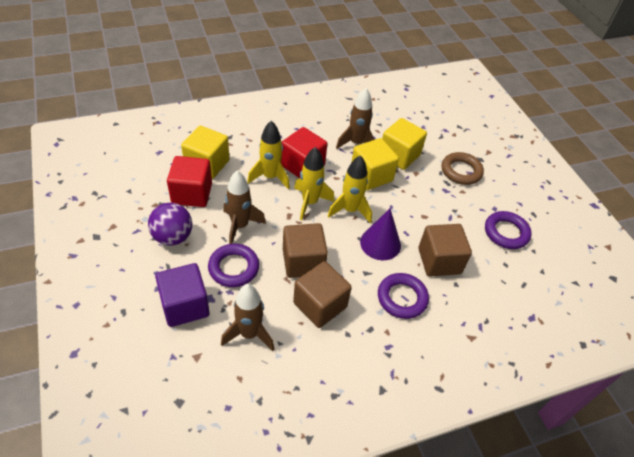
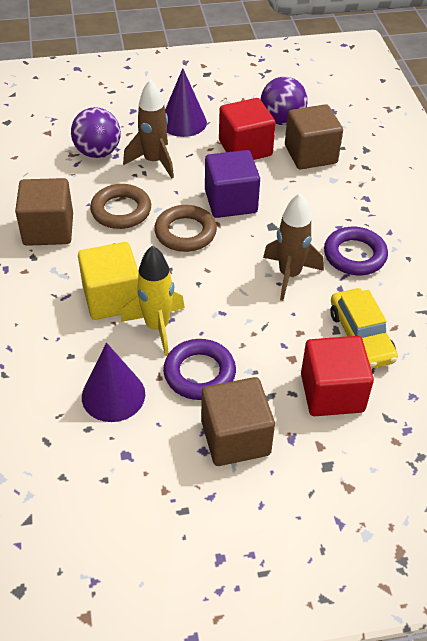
brown ring: [442,152,484,185] = 1 -> [90,184,151,229] [154,205,217,252] = 2
brown rocket: [221,284,274,351] [223,171,266,244] [336,88,374,149] = 3 -> [123,80,174,178] [263,193,324,301] = 2
purple ball: [148,203,192,246] = 1 -> [71,107,121,158] [261,77,308,125] = 2
purple cone: [360,209,401,260] = 1 -> [82,343,145,422] [165,68,207,137] = 2
purple ring: [208,244,259,287] [378,273,429,319] [485,211,532,249] = 3 -> [163,339,236,400] [324,227,388,275] = 2
yellow car: none = 0 -> [330,288,398,369] = 1
yellow cube: [181,126,229,179] [351,138,399,190] [382,118,427,170] = 3 -> [78,242,139,320] = 1
yellow rocket: [247,121,290,190] [294,147,334,220] [327,155,372,223] = 3 -> [121,245,185,356] = 1

